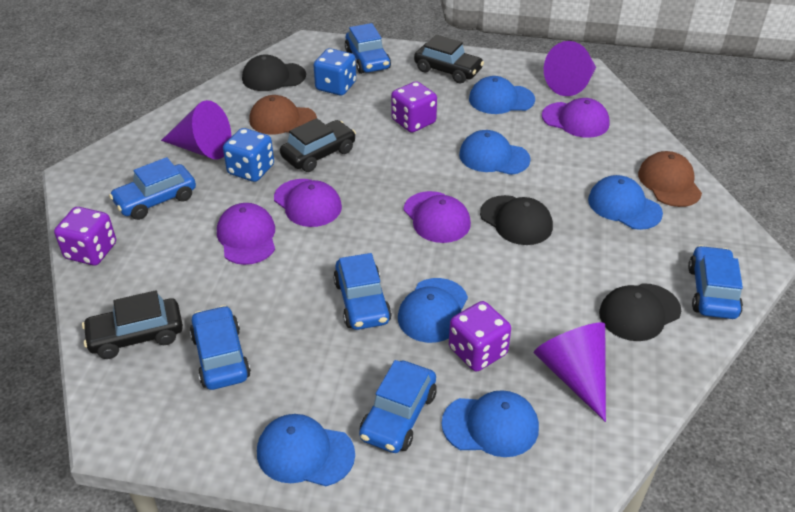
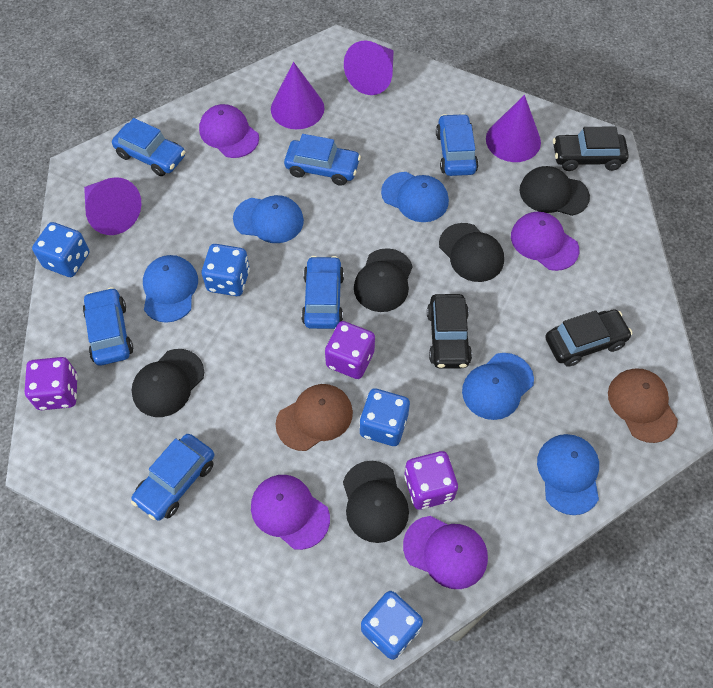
black cap: [242,54,306,91] [480,195,553,245] [599,283,681,341] = 3 -> [131,349,204,417] [343,461,409,543] [354,248,413,312] [439,223,504,282] [520,166,590,216] = 5
blue cap: [257,414,355,486] [398,278,468,343] [441,390,539,457] [459,130,531,175] [469,76,535,114] [588,175,663,230] = 6 -> [143,255,198,323] [233,195,304,243] [381,172,449,222] [462,353,534,420] [537,434,599,515] = 5
blue dice: [223,128,274,182] [313,48,356,96] = 2 -> [32,222,89,277] [202,244,250,296] [360,388,410,446] [361,591,423,660] = 4
purple cone: [161,100,231,160] [534,322,606,422] [544,41,596,96] = 3 -> [84,177,141,235] [271,62,324,129] [344,41,394,95] [486,95,541,162] = 4

